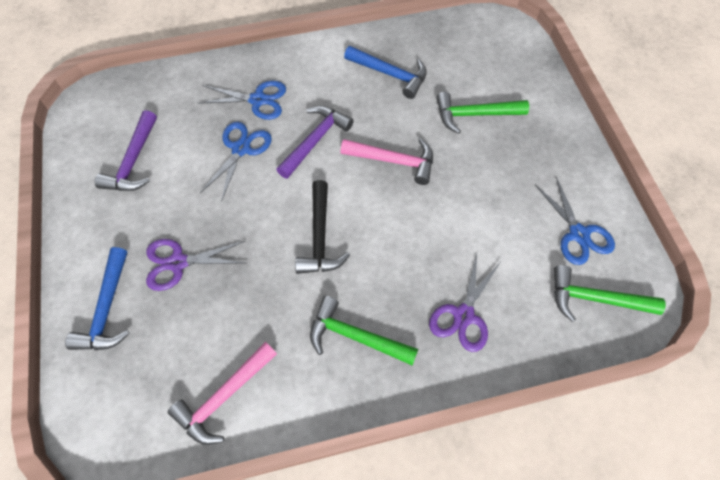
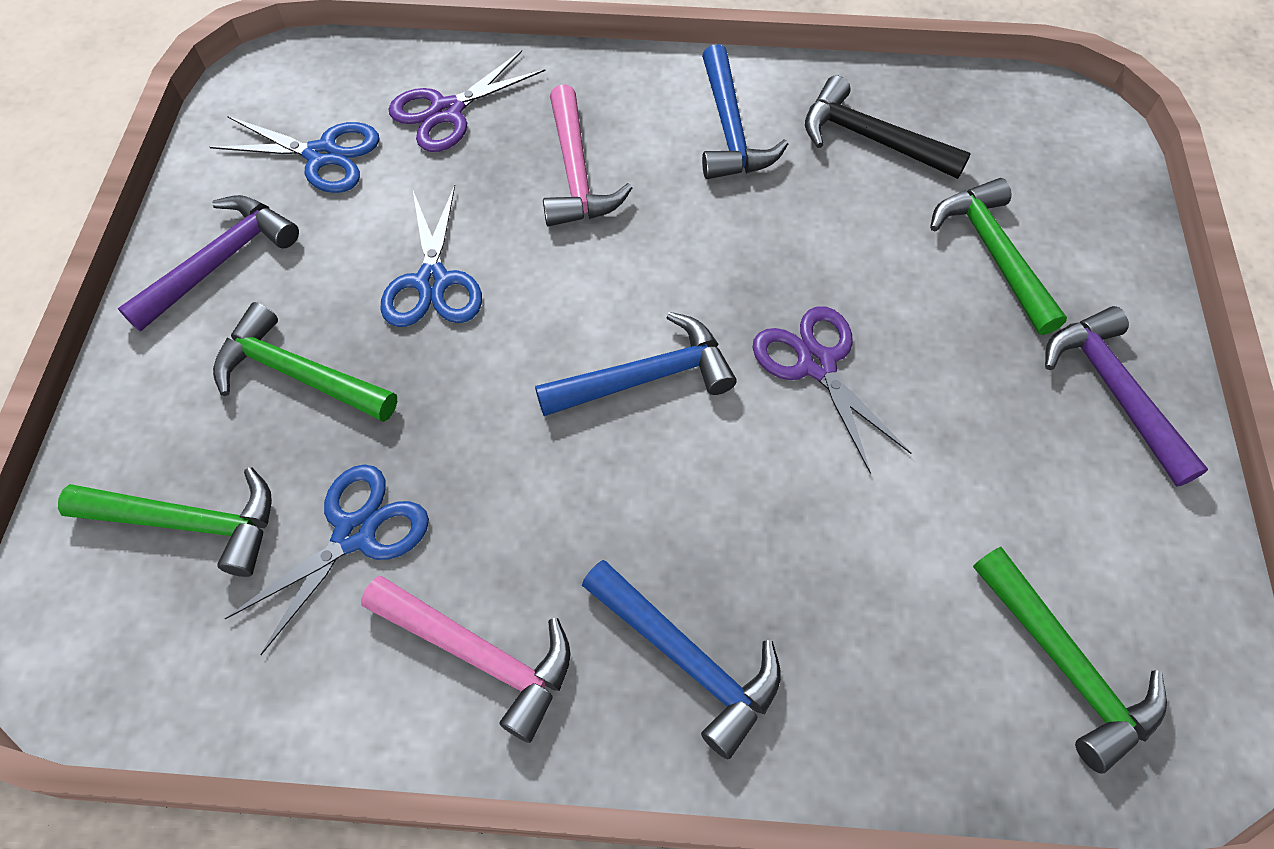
blue hammer: [65,247,129,350] [344,46,427,99] = 2 -> [535,312,737,416] [582,560,781,759] [702,44,788,179] = 3
green hammer: [310,296,418,365] [436,92,529,134] [554,265,666,322] = 3 -> [58,467,272,577] [213,302,397,422] [930,178,1067,335] [973,547,1167,774] = 4

